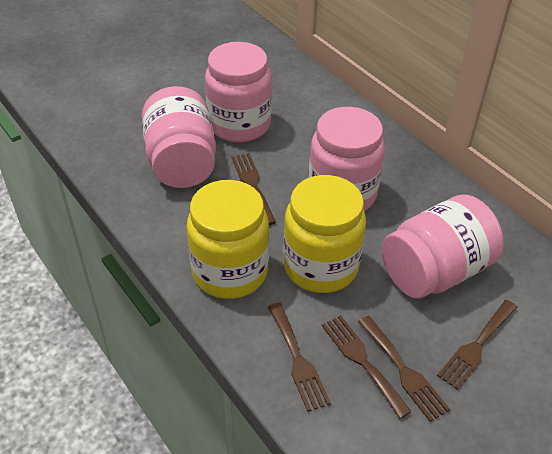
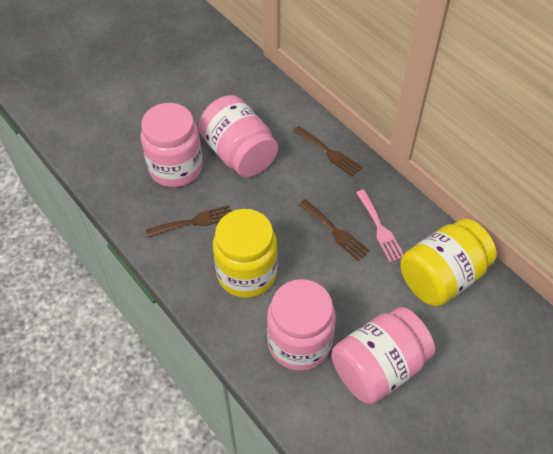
brown fork: [232,153,276,225] [268,302,331,412] [322,315,412,419] [358,316,450,422] [437,300,517,390] = 5 -> [146,205,231,237] [293,126,362,177] [299,199,370,261] = 3
pink fork: none = 0 -> [356,190,404,262] = 1

